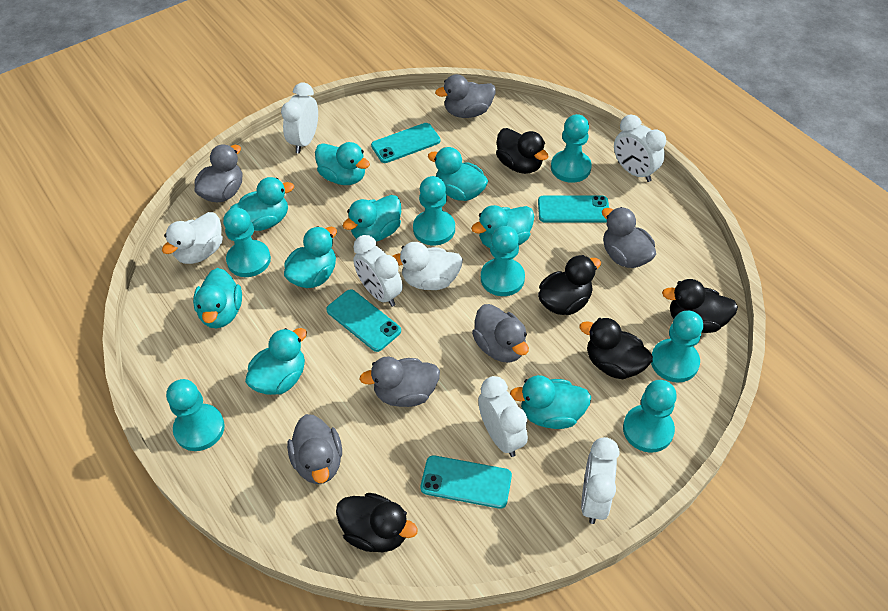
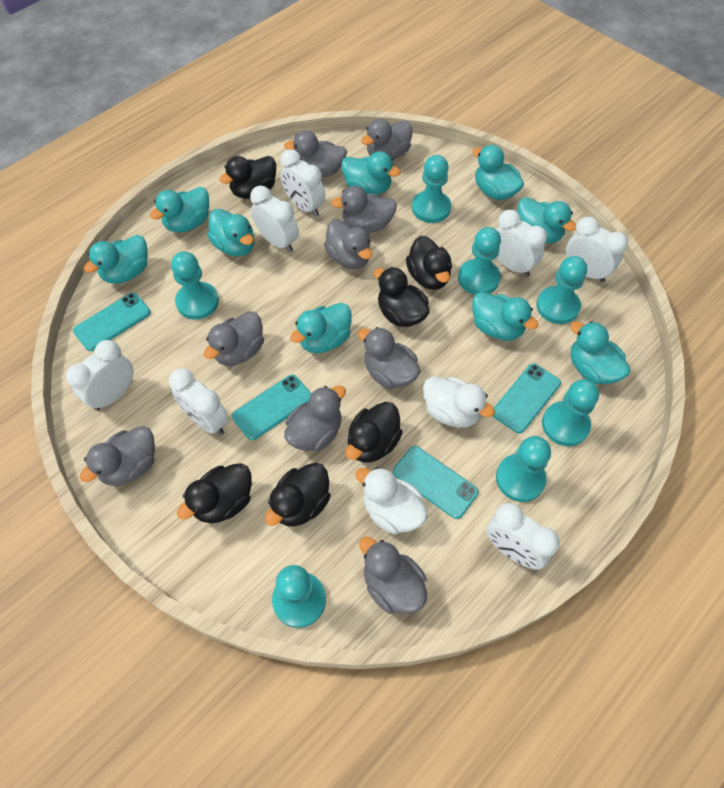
black duck: [336,493,418,552] [496,128,548,174] [538,255,601,315] [579,318,653,379] [662,279,738,333] = 5 -> [177,463,252,523] [219,156,276,199] [265,463,331,526] [346,402,403,463] [374,267,430,327] [406,236,452,290] = 6
grey duck: [195,145,242,203] [287,414,342,484] [360,357,440,407] [435,74,496,118] [472,304,529,363] [602,207,656,268] = 6 -> [80,426,155,486] [204,311,264,366] [284,130,347,177] [284,385,346,451] [324,219,372,269] [331,186,397,232] [358,327,420,389] [359,537,427,614] [361,119,413,160] = 9
white clock: [281,83,318,153] [353,235,403,307] [478,376,528,457] [581,437,619,524] [614,114,666,182] = 5 -> [66,340,134,411] [169,368,229,435] [250,186,299,252] [280,149,325,217] [486,503,560,570] [496,210,547,277] [566,217,628,282] = 7

